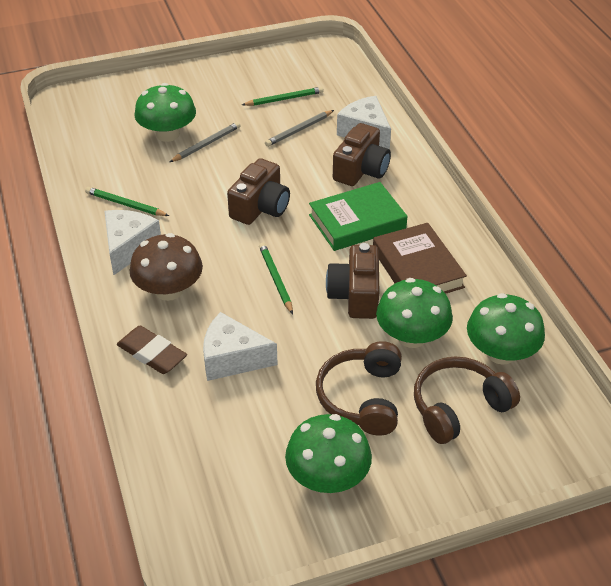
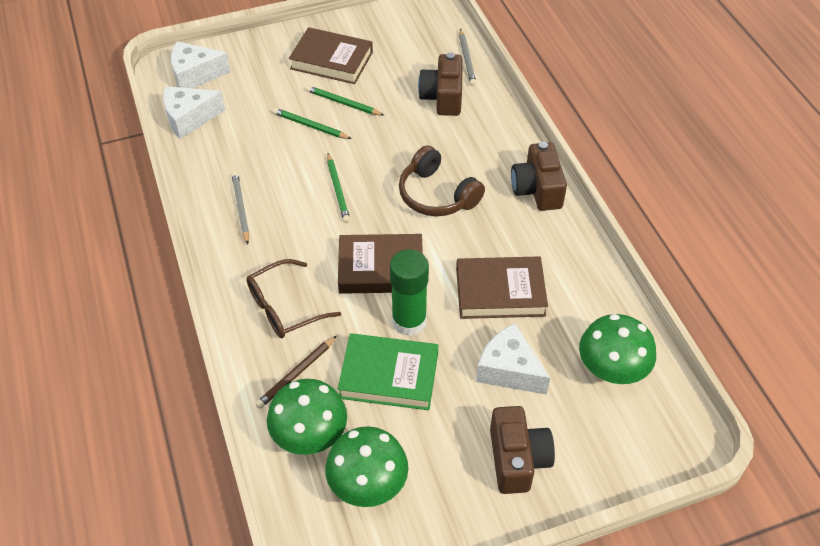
brown book: [373,223,467,294] = 1 -> [289,27,373,84] [338,234,423,294] [456,256,548,319] = 3
brown eraser: [117,326,187,374] = 1 -> none = 0
brown glasses: none = 0 -> [246,259,341,338] = 1
brown headphones: [316,341,402,436] [414,357,520,444] = 2 -> [399,145,485,216] = 1
brown mushroom: [130,233,203,301] = 1 -> none = 0
brown pencil: none = 0 -> [255,336,337,409] = 1
green glue stick: none = 0 -> [390,249,429,336] = 1
green mushroom: [134,83,196,142] [285,414,372,493] [376,278,453,348] [467,293,545,365] = 4 -> [267,379,347,455] [325,426,408,507] [579,314,656,384] = 3

